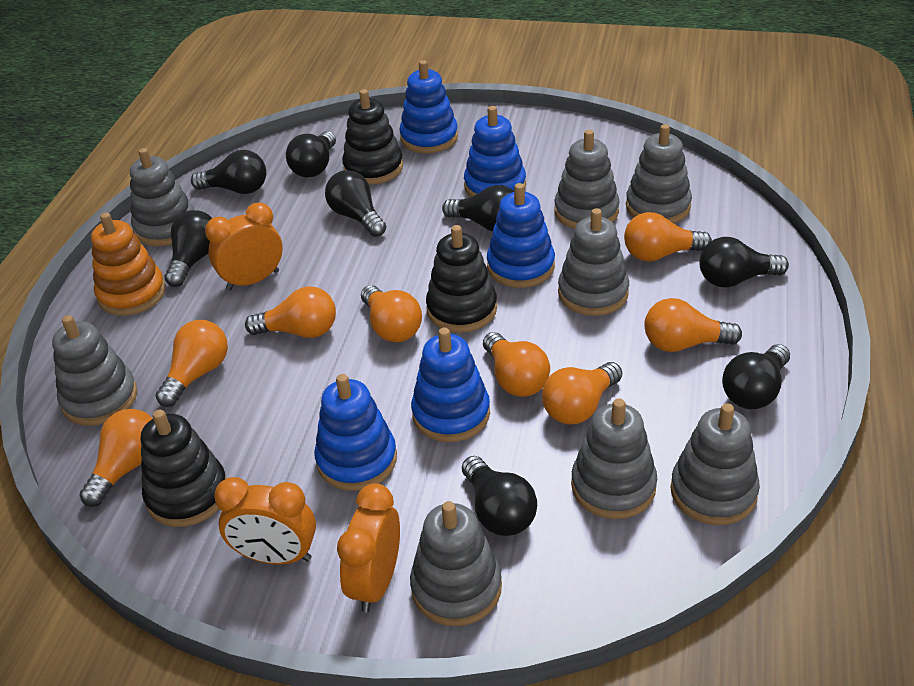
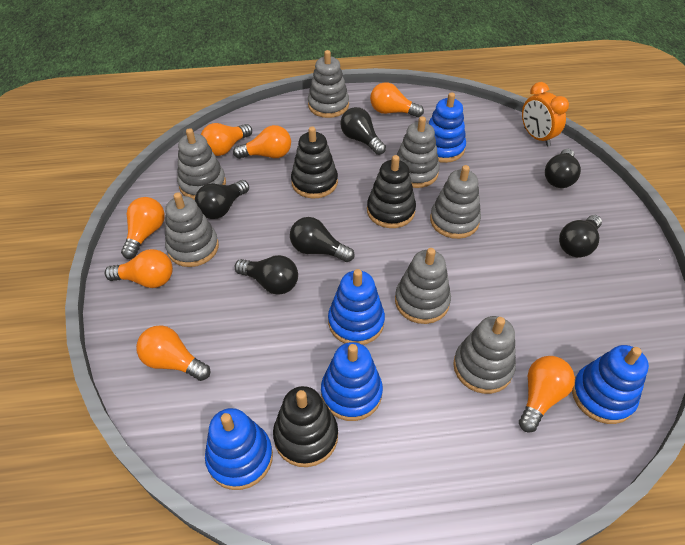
black light bulb: [164,210,212,287] [191,150,266,194] [286,131,336,177] [325,170,386,237] [442,185,514,231] [462,456,537,536] [699,237,789,288] [722,344,790,409] = 8 -> [195,180,249,219] [235,255,298,295] [290,217,354,262] [340,107,386,155] [545,149,581,188] [559,215,602,258] = 6
grey stacking toy: [52,315,137,426] [130,148,194,246] [410,501,502,626] [554,130,620,229] [558,208,629,316] [571,399,657,519] [626,124,692,223] [670,403,760,525] = 8 -> [165,192,219,267] [177,128,226,200] [308,50,349,118] [395,248,451,324] [397,116,440,188] [430,165,481,239] [453,316,516,394] = 7
orange clock: [205,203,283,291] [214,477,316,565] [337,483,400,612] = 3 -> [522,82,569,146] = 1
orange light bulb: [79,409,153,507] [156,320,228,407] [245,286,336,338] [361,285,422,342] [483,332,550,397] [542,362,622,424] [624,212,712,262] [644,298,742,352] = 8 -> [105,249,173,288] [121,197,165,259] [136,325,210,381] [201,123,252,156] [233,125,291,159] [370,82,424,117] [519,356,575,432] = 7
orange stacking toy: [91,212,166,316] = 1 -> none = 0

